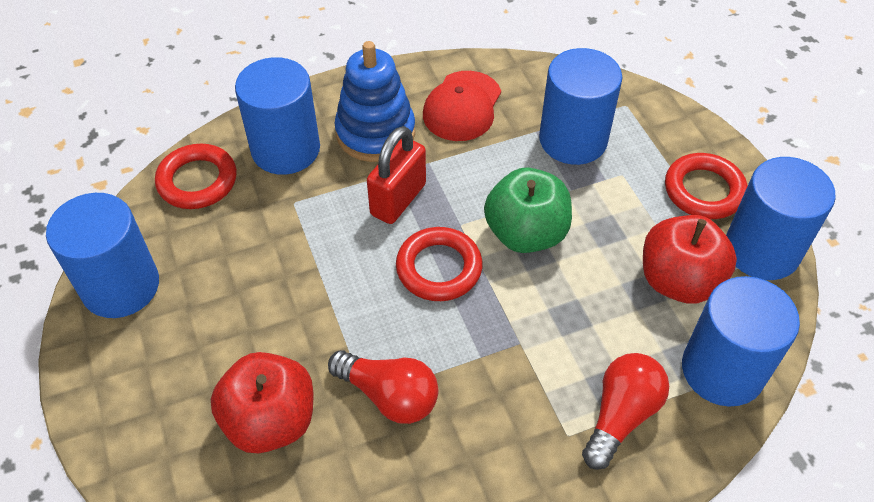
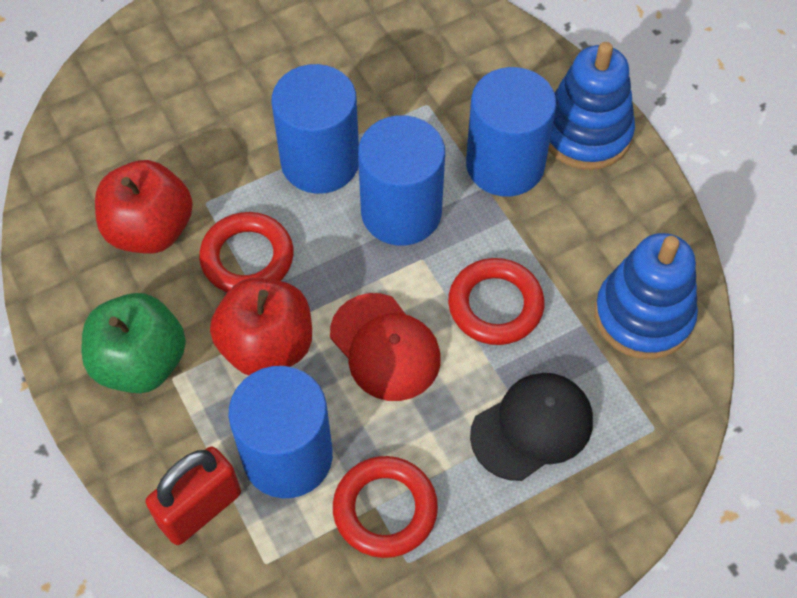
black cap: none = 0 -> [470,373,593,481] = 1
blue cylinder: [46,193,159,318] [235,57,320,175] [539,48,622,165] [682,276,800,407] [726,157,836,280] = 5 -> [228,366,333,498] [272,64,359,194] [358,115,445,246] [466,67,556,196] = 4
blue stacking toy: [335,41,415,162] = 1 -> [548,42,635,170] [595,233,698,359] = 2
red light bulb: [328,350,439,424] [582,353,669,470] = 2 -> none = 0

